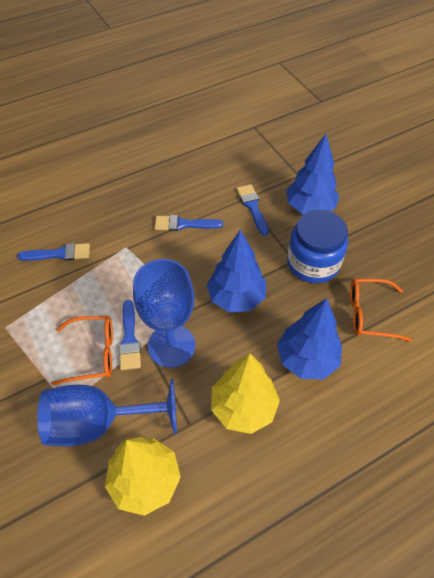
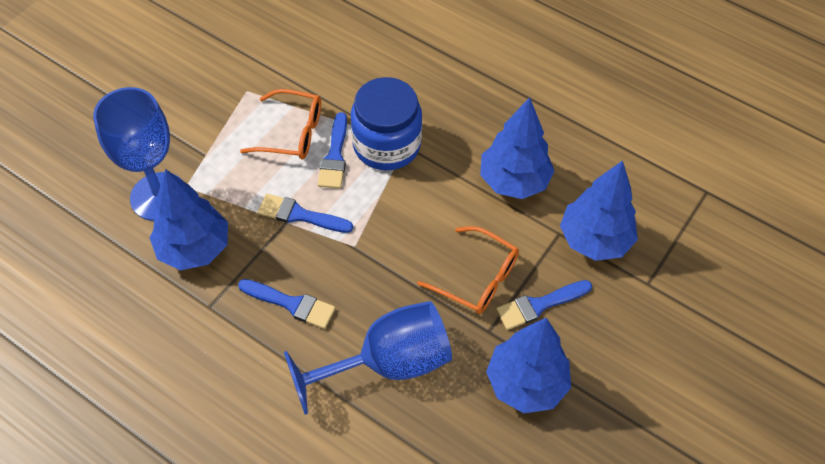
blue tree: [207,229,266,312] [277,298,342,379] [286,134,339,214] = 3 -> [150,169,228,270] [480,97,555,199] [486,318,571,413] [560,160,638,261] = 4
yellow tree: [105,437,181,516] [211,354,280,434] = 2 -> none = 0

